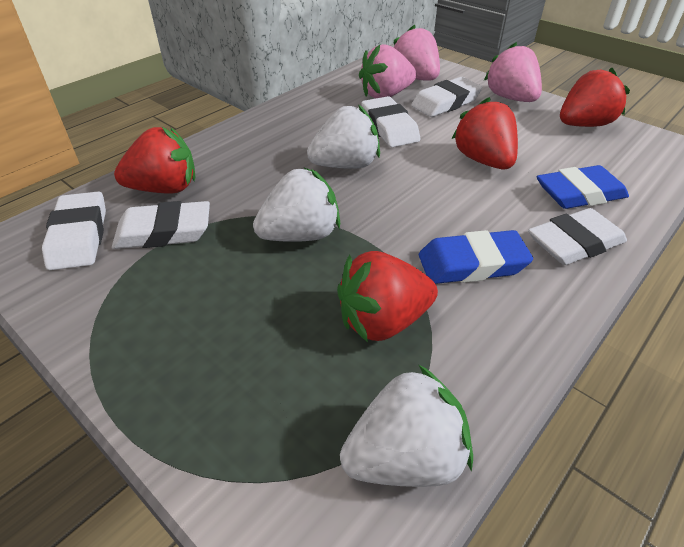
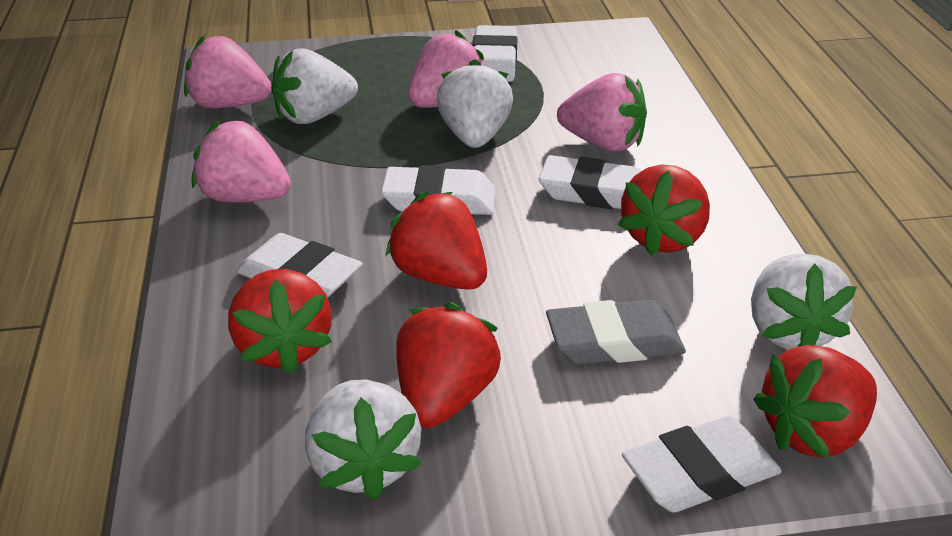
blue eraser: [419,230,533,284] [537,165,629,209] = 2 -> none = 0
grey eraser: none = 0 -> [546,300,686,364] = 1
pink strawberry: [359,44,417,99] [393,24,440,81] [484,42,542,102] = 3 -> [184,36,271,108] [192,120,291,203] [408,30,484,108] [557,73,647,151] = 4
red strawberry: [114,127,196,194] [337,251,438,342] [452,97,518,169] [560,68,630,127] = 4 -> [228,269,332,374] [385,191,487,290] [396,302,501,428] [618,165,710,256] [753,345,877,459] = 5
white strawberry: [253,167,340,242] [307,105,380,169] [340,364,473,487] = 3 -> [271,48,358,124] [305,379,422,500] [437,59,513,148] [751,254,857,349] = 4

